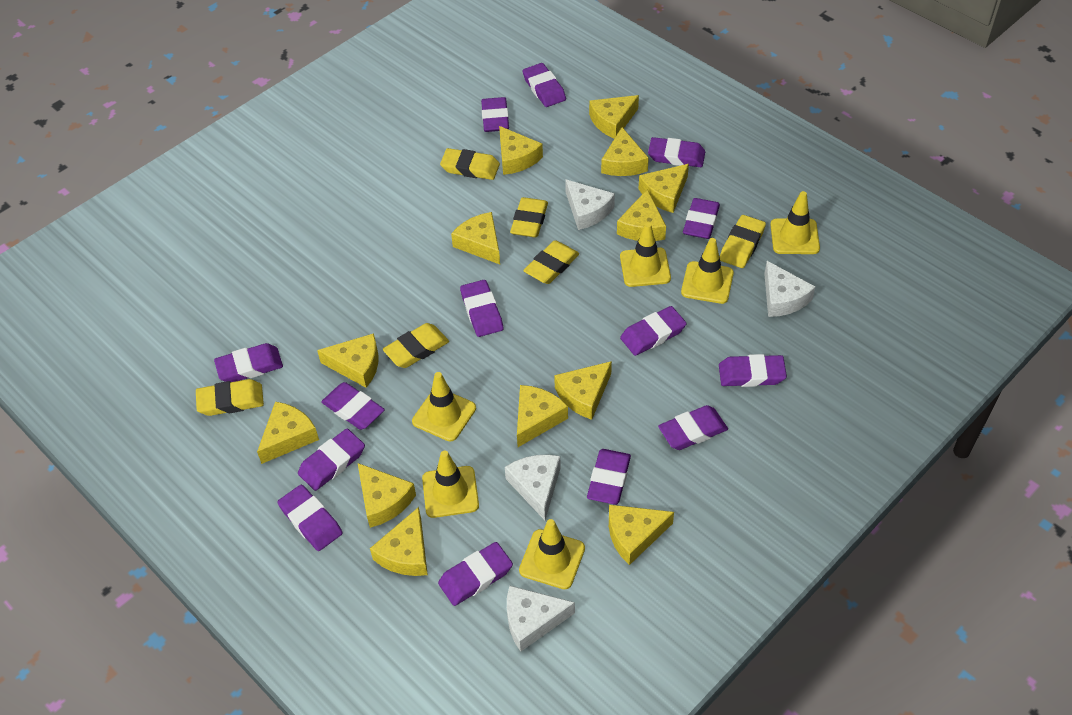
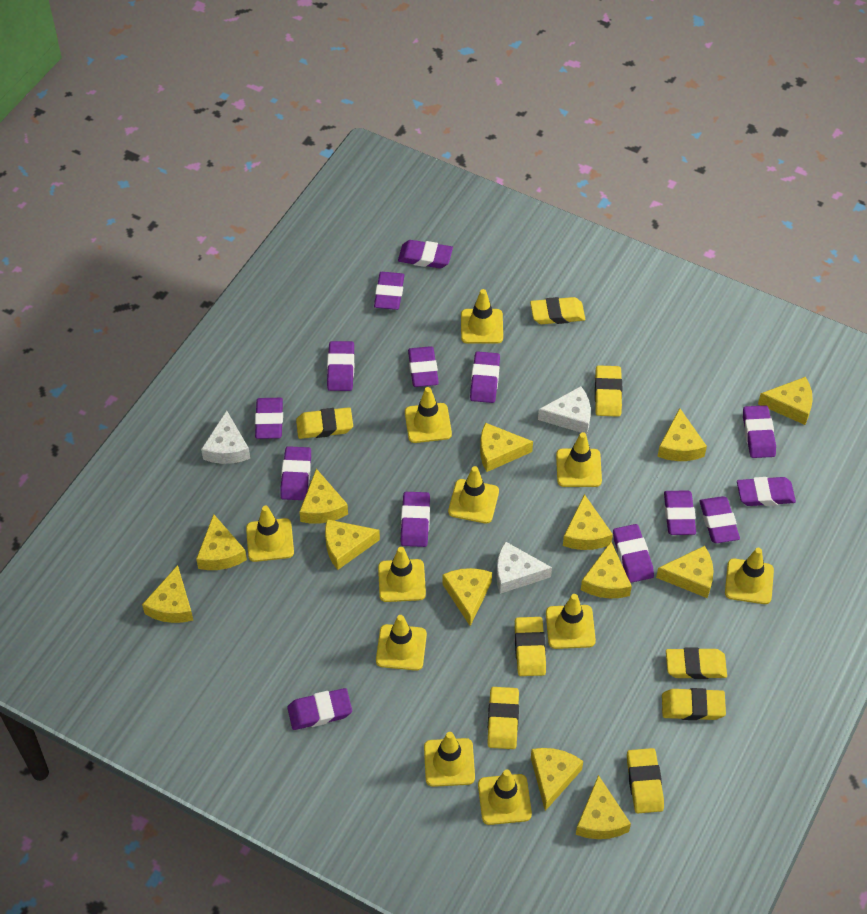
white cheese: [505,455,561,520] [507,586,575,651] [565,179,615,230] [764,261,815,317] = 4 -> [201,410,250,464] [496,541,552,594] [538,386,591,434] = 3
yellow eraser: [196,379,264,416] [383,323,449,368] [440,148,500,180] [510,197,548,238] [523,240,579,284] [720,215,766,268] = 6 -> [296,407,353,439] [487,687,519,749] [515,617,546,676] [530,297,585,324] [595,365,622,417] [627,748,664,813] [662,688,726,720] [666,647,727,679] = 8
yellow traffic cone: [412,372,476,442] [422,451,479,518] [519,519,585,589] [620,222,671,287] [681,238,734,304] [770,191,820,254] = 6 -> [246,506,294,562] [376,615,427,671] [378,547,426,602] [405,387,452,443] [424,732,475,787] [448,466,499,524] [461,289,503,343] [478,769,532,825] [546,594,596,649] [556,432,602,487] [725,548,774,604] = 11

